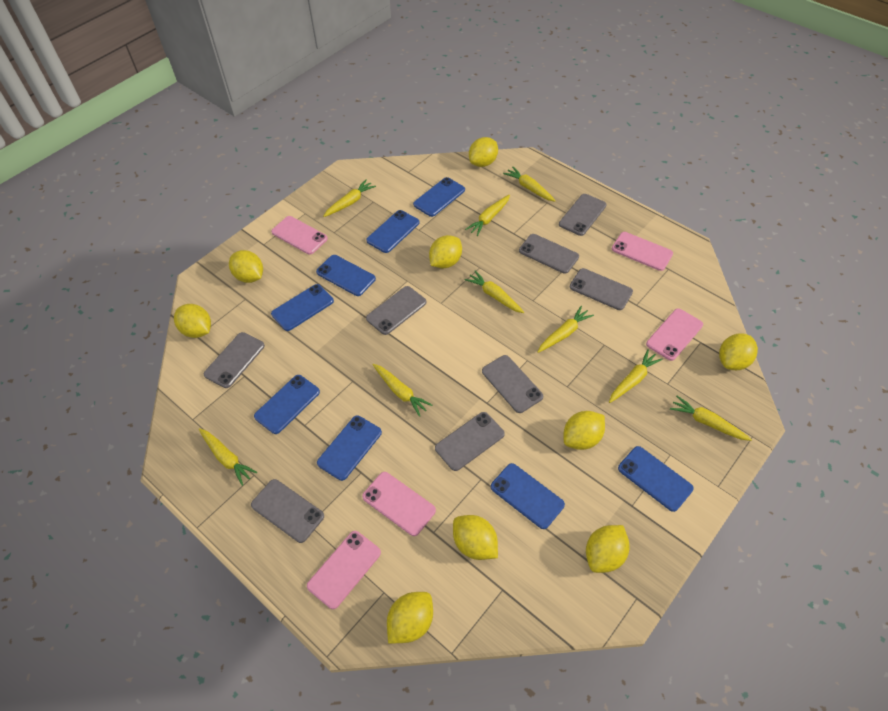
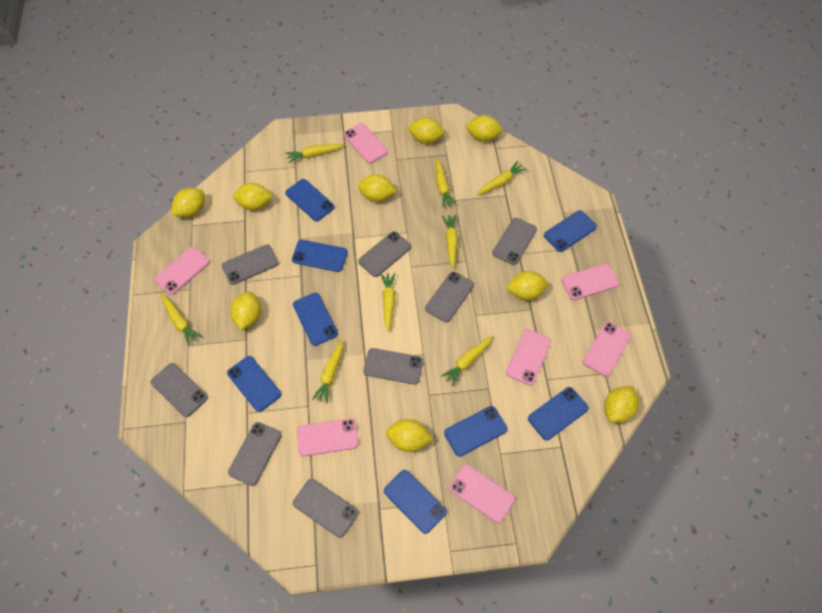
pink phone: [271,216,328,255] [307,531,381,609] [362,472,436,536] [612,232,673,271] [646,308,703,361] = 5 -> [154,247,210,295] [297,418,359,456] [344,123,388,163] [449,464,515,523] [506,329,551,385] [561,263,619,300] [583,322,631,377] = 7
yellow carrot: [199,428,257,486] [323,180,376,217] [373,364,432,417] [465,195,510,236] [465,271,524,313] [503,166,556,202] [538,306,594,353] [609,349,663,403] [670,396,752,441] = 9 -> [161,295,202,346] [285,144,344,163] [312,339,343,404] [380,273,395,332] [436,159,456,208] [441,335,493,386] [442,214,458,269] [477,161,527,195] = 8

